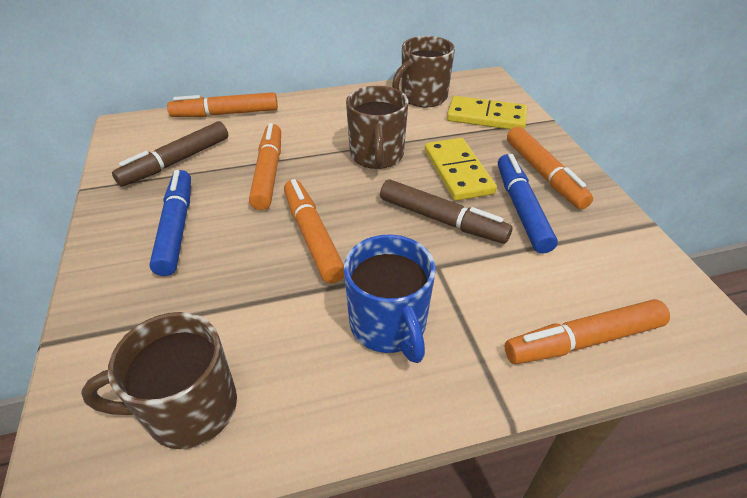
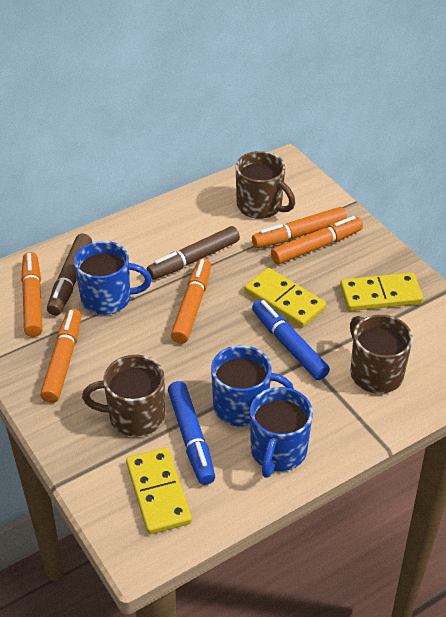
blue mug: [344,235,436,363] = 1 -> [74,241,152,315] [211,345,294,427] [250,387,313,478] = 3
yellow domino: [425,138,497,201] [447,96,528,130] = 2 -> [126,447,192,534] [244,268,326,328] [340,272,423,311] = 3

